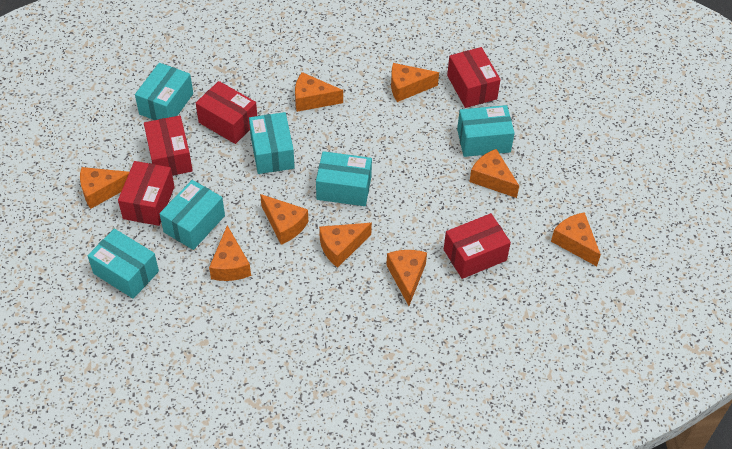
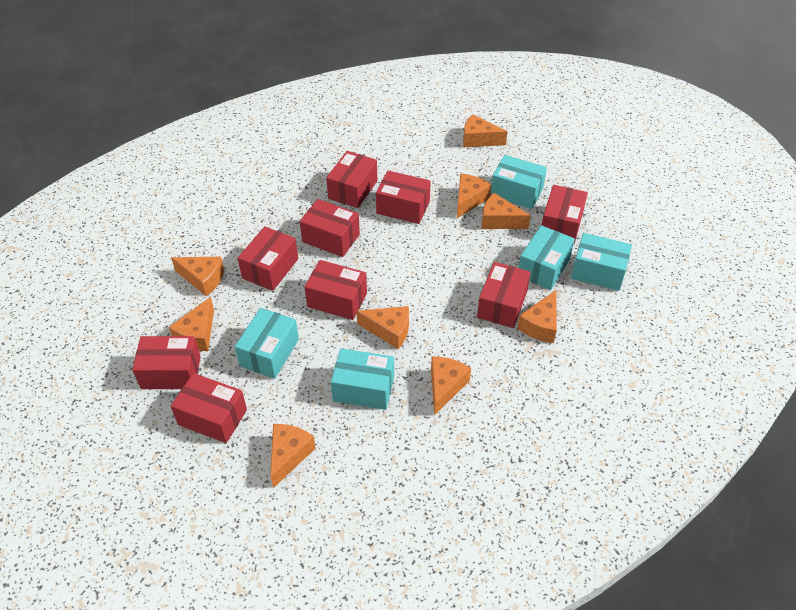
red box: [118,161,175,226] [144,115,193,176] [196,81,257,144] [444,213,511,279] [447,47,501,108] = 5 -> [132,336,201,389] [171,373,247,443] [238,226,298,291] [300,199,360,257] [305,260,367,320] [326,151,377,208] [376,171,431,224] [477,262,531,328] [542,185,588,244] = 9
turquoise box: [88,229,159,299] [135,63,193,120] [159,180,225,250] [249,112,295,174] [316,151,372,206] [457,105,515,157] = 6 -> [235,308,299,379] [331,348,394,410] [490,155,547,209] [519,225,575,290] [571,233,632,291] = 5

